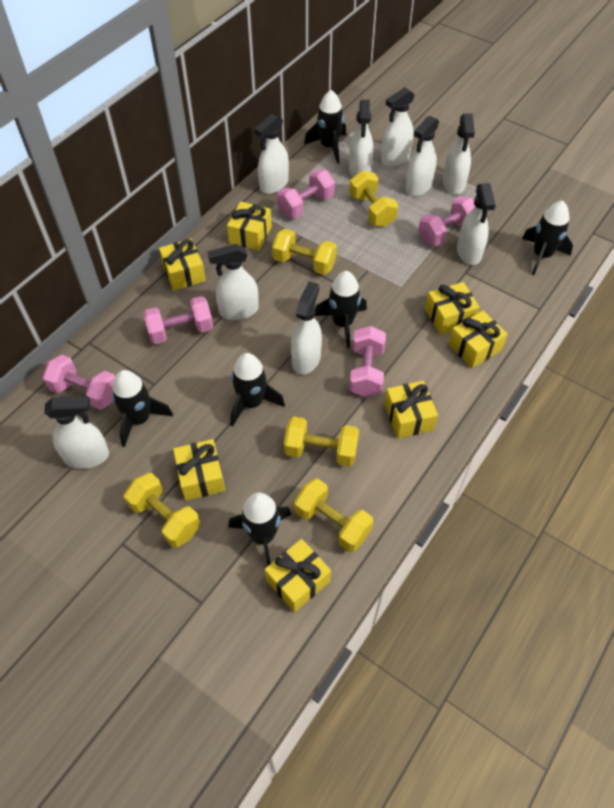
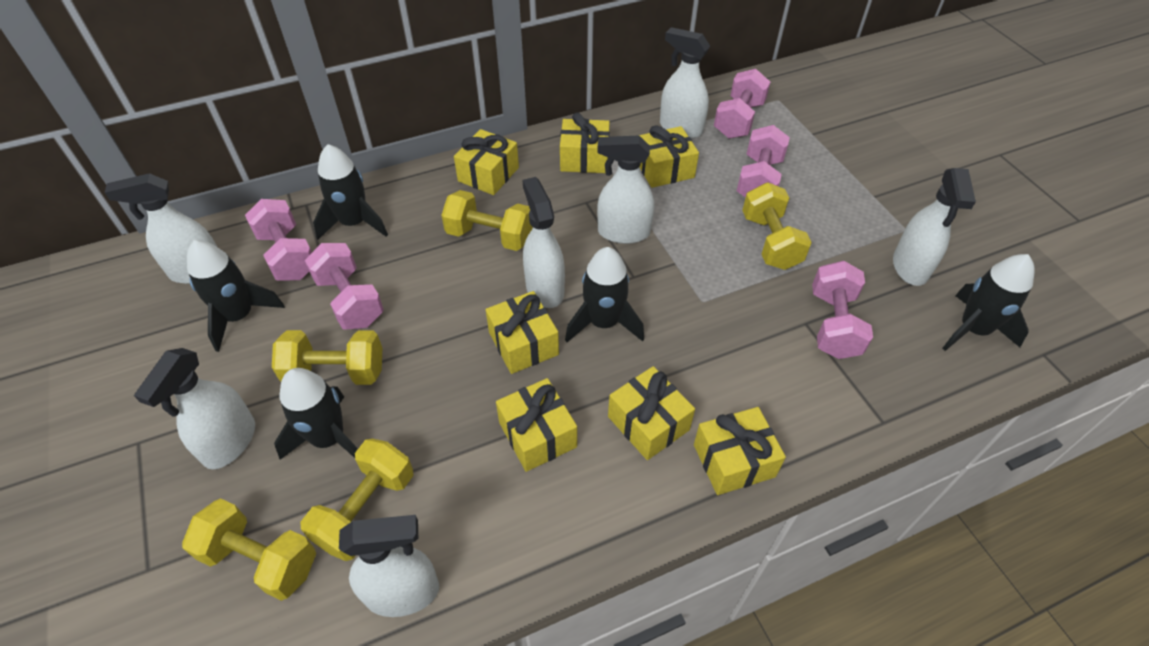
black rocket: [112,370,173,447] [228,493,291,566] [230,353,285,427] [304,90,346,163] [315,271,367,348] [522,200,573,275] = 6 -> [187,240,285,352] [274,368,358,460] [313,144,388,240] [565,247,644,342] [942,254,1035,351] = 5
white spray bottle: [44,396,109,469] [207,244,259,320] [254,114,289,194] [291,282,322,375] [349,100,373,177] [381,87,415,167] [406,116,439,196] [443,113,475,195] [457,183,496,265] = 9 -> [105,173,217,284] [134,348,255,469] [339,515,439,617] [522,177,565,308] [597,136,654,244] [660,27,710,139] [893,168,976,286] = 7

